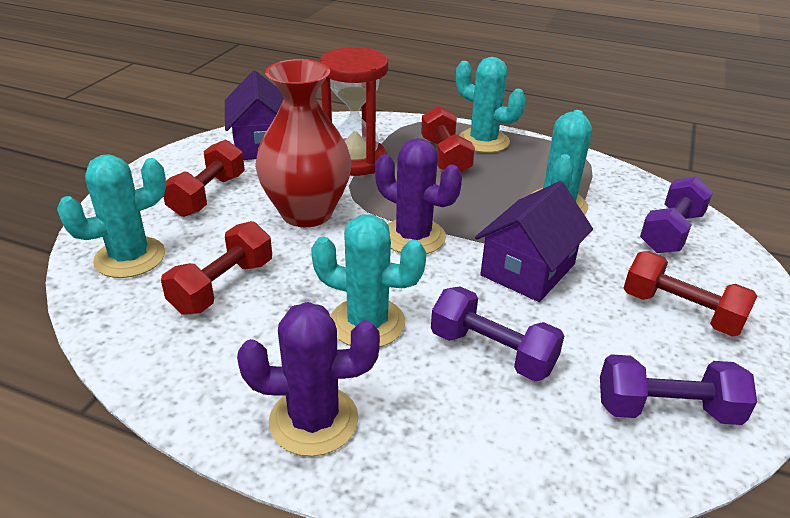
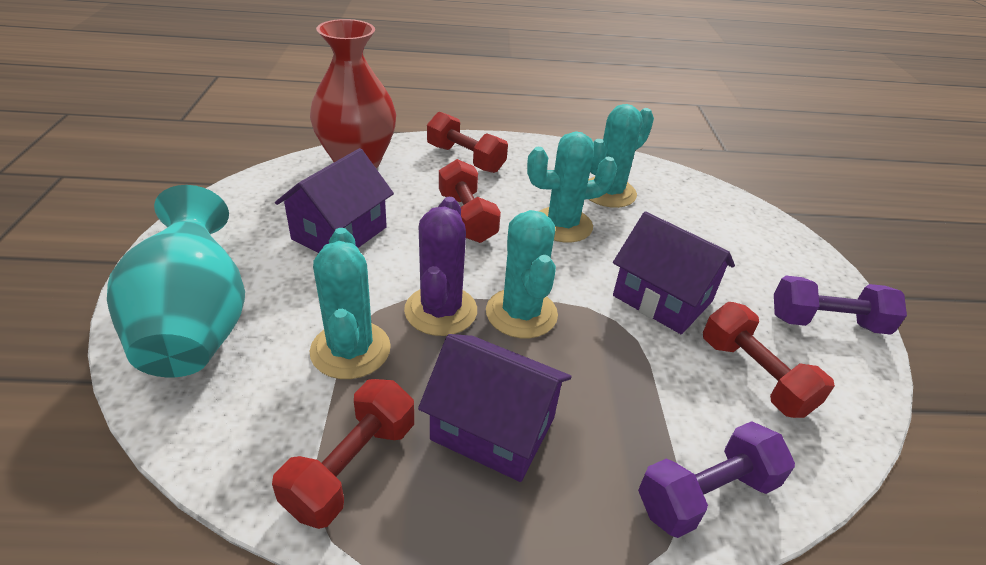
purple cactus: [237,302,380,456] [375,138,462,254] = 2 -> [404,197,477,336] = 1
purple dumbbell: [431,286,564,381] [600,354,757,425] [640,176,713,253] = 3 -> [638,421,795,538] [774,276,907,335] = 2
purple house: [225,71,283,160] [475,181,593,302] = 2 -> [275,148,394,253] [418,334,572,482] [613,211,735,334] = 3
red hourglass: [320,47,388,176] = 1 -> none = 0
turquoise vase: none = 0 -> [107,185,245,377] = 1

